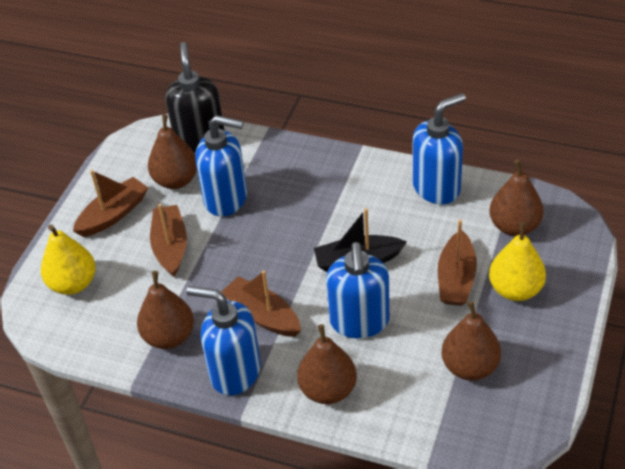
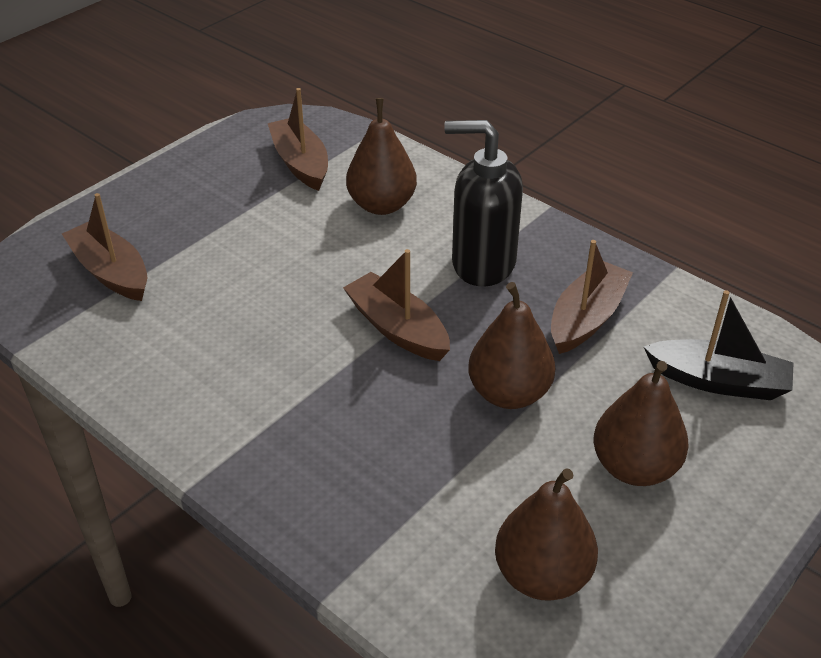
blue soap dispenser: [186,286,261,396] [195,115,247,216] [326,242,390,338] [412,93,466,204] = 4 -> none = 0
brown pear: [137,271,194,349] [148,114,197,189] [297,324,357,404] [442,301,501,381] [489,160,544,236] = 5 -> [346,98,417,215] [468,282,555,409] [495,468,598,601] [593,361,689,486] = 4
yellow pear: [41,224,96,295] [489,222,546,301] = 2 -> none = 0

